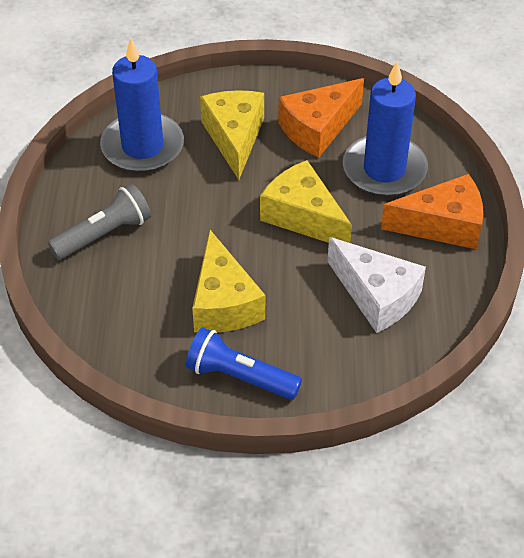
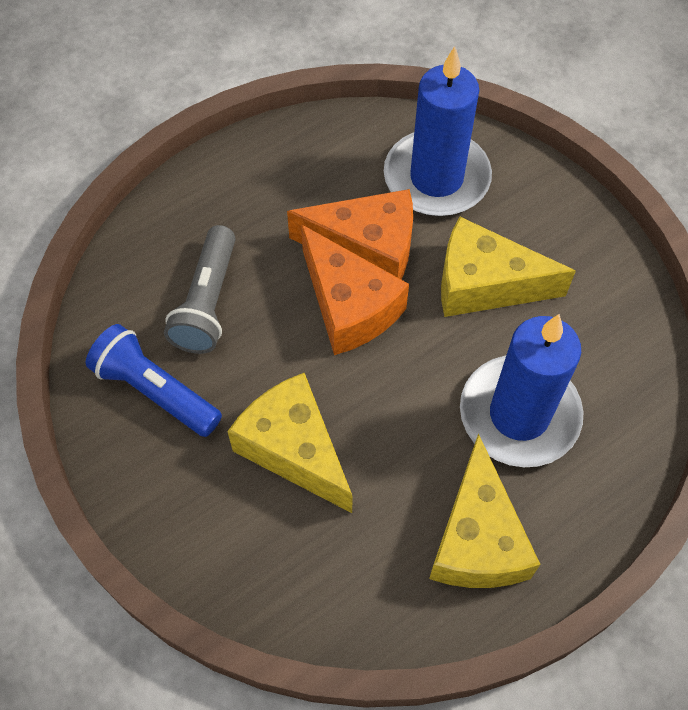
white cheese: [327,237,426,333] = 1 -> none = 0

